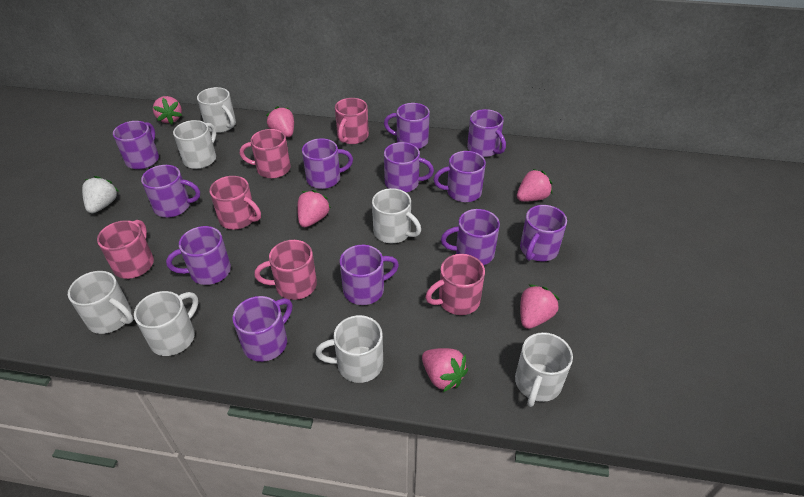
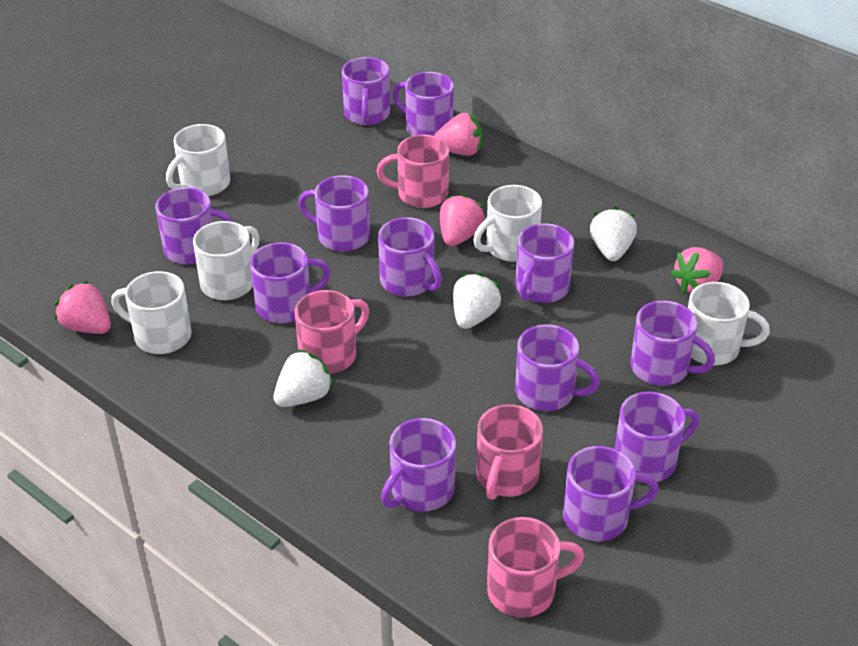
pink mug: [97,220,154,279] [209,176,261,230] [240,129,291,178] [254,240,317,300] [335,98,369,144] [425,254,485,315] = 6 -> [294,290,369,374] [376,135,449,208] [476,404,543,500] [487,517,584,618] = 4
pink strawberry: [153,96,182,124] [266,106,294,137] [297,190,331,227] [422,348,468,392] [517,169,552,202] [520,284,560,329] = 6 -> [55,281,111,334] [434,113,483,156] [440,194,485,246] [671,247,723,294] = 4
white mug: [68,271,133,334] [134,291,198,356] [173,120,216,169] [197,87,236,133] [316,315,383,383] [372,188,421,243] [515,332,573,407] = 7 -> [111,271,192,354] [166,124,230,196] [193,221,259,300] [473,185,542,262] [688,282,770,365] = 5
white strawberry: [82,176,119,213] = 1 -> [273,349,334,407] [453,273,502,329] [590,207,637,261] = 3

